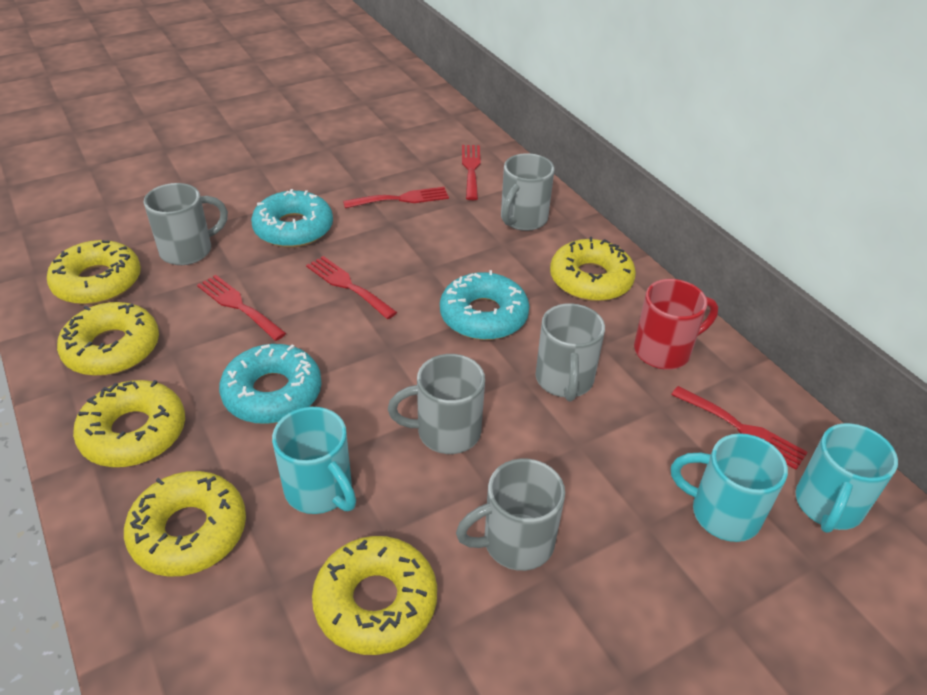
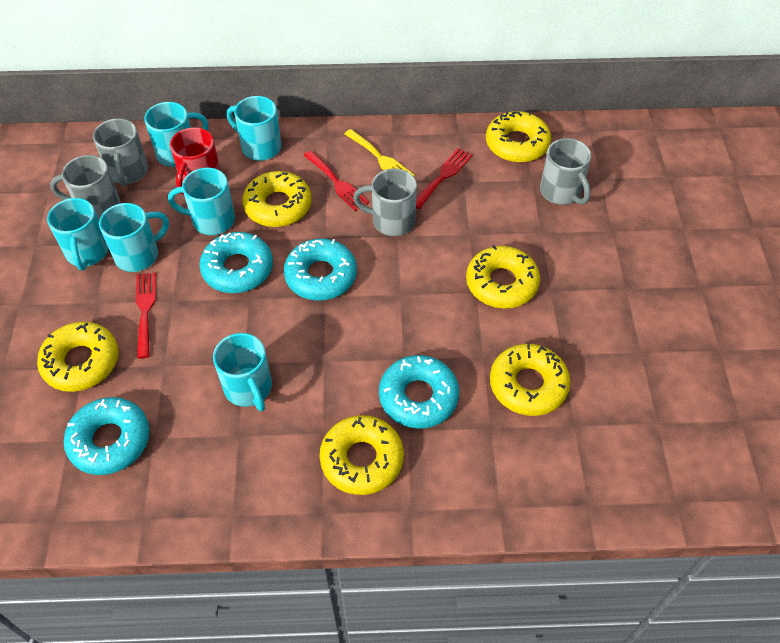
grey mug: [143,183,228,265] [388,354,485,454] [456,459,565,571] [501,153,555,231] [535,303,605,401] = 5 -> [50,155,121,220] [93,118,148,186] [353,168,417,236] [540,138,591,205] = 4
red fork: [197,275,286,341] [306,256,397,319] [343,187,449,208] [462,145,481,200] [671,386,808,470] = 5 -> [135,272,156,358] [304,150,369,211] [416,148,472,209] = 3
turquoise donut: [219,344,322,424] [251,189,333,248] [440,270,530,340] = 3 -> [64,397,150,475] [199,232,273,293] [284,239,357,301] [379,355,459,429] = 4
turquoise mug: [272,407,356,514] [671,433,788,542] [796,423,898,533] = 3 -> [47,198,109,271] [99,203,169,272] [144,102,208,167] [168,167,235,235] [213,333,272,411] [227,96,281,161] = 6
yellow fork: none = 0 -> [344,129,415,176] = 1

